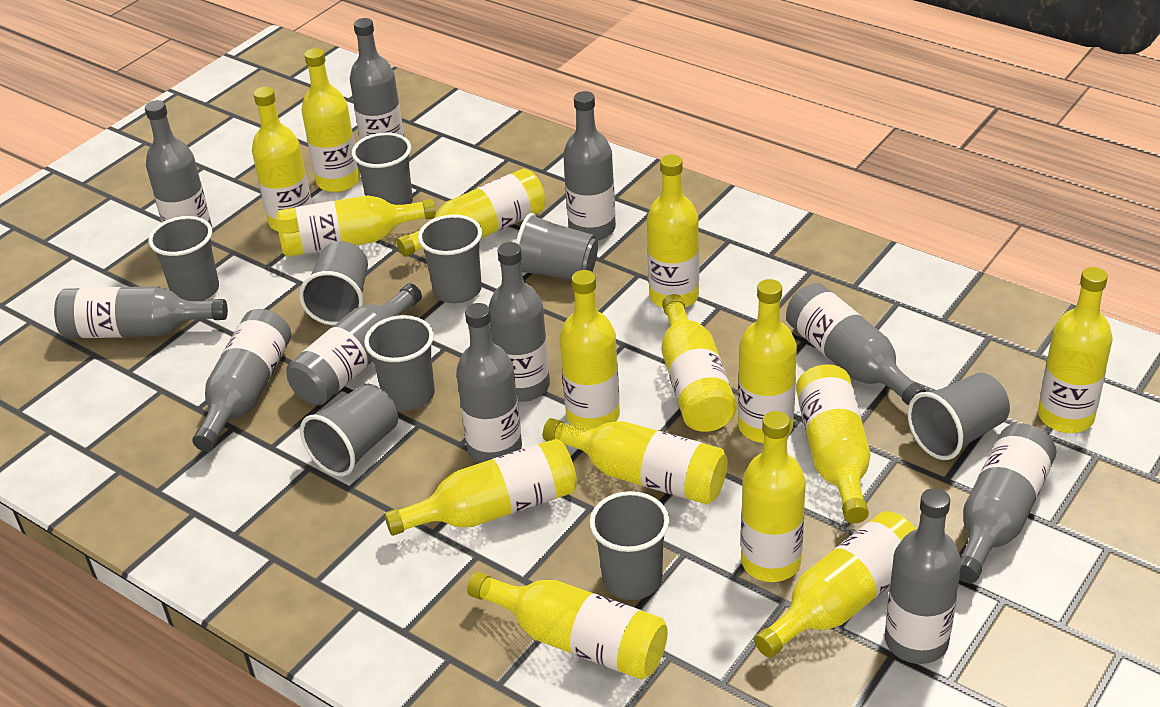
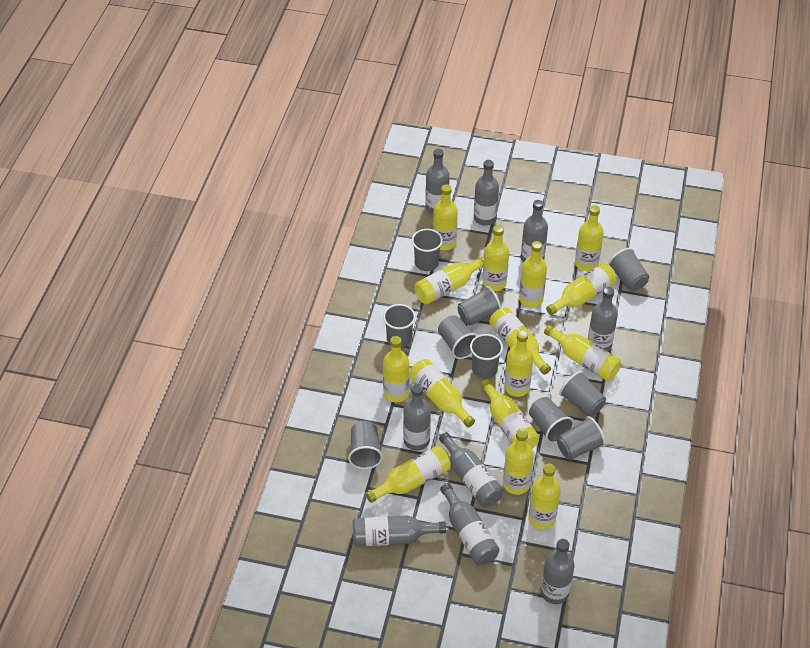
grey bottle: [54,286,228,338] [145,100,213,230] [192,309,291,452] [286,283,422,405] [350,18,404,140] [456,303,522,463] [489,242,550,402] [563,91,616,241] [786,283,926,406] [885,488,961,664] [959,423,1057,583] = 11 -> [353,515,446,547] [403,384,431,451] [425,149,450,214] [439,432,504,507] [440,483,499,565] [474,160,499,225] [521,200,548,262] [541,539,574,604] [588,287,618,351] = 9
grey cup: [148,216,219,301] [299,241,368,325] [300,384,398,476] [352,132,413,205] [364,315,435,411] [418,215,482,303] [516,213,598,281] [589,491,669,600] [908,373,1010,460] = 9 -> [348,421,383,469] [383,304,416,348] [412,229,443,271] [438,315,478,359] [458,286,501,326] [470,334,503,379] [529,397,574,443] [557,416,605,460] [559,371,606,416] [608,248,649,291] = 10

